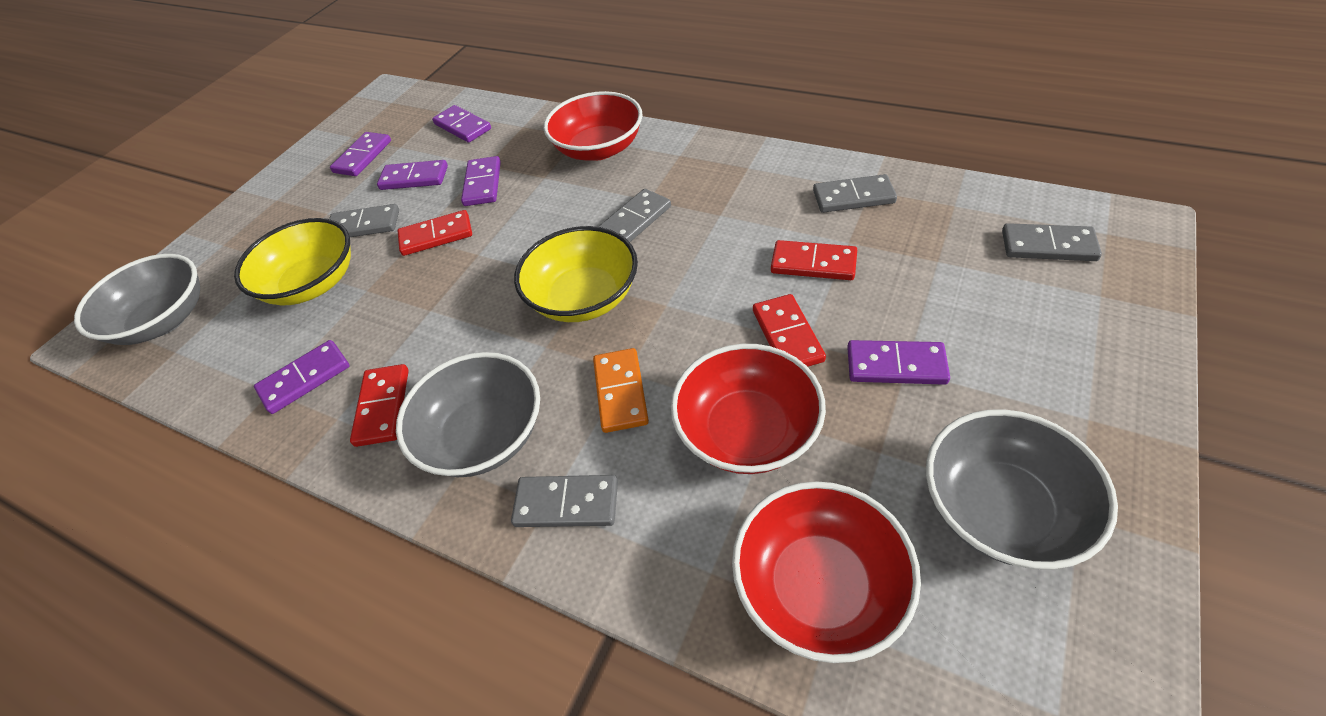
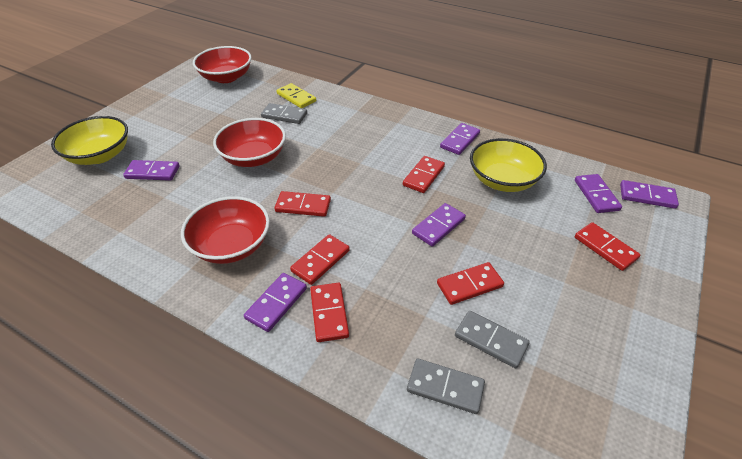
grey bowl: [74,254,200,345] [396,352,540,477] [926,409,1118,570] = 3 -> none = 0
grey domino: [329,204,399,237] [511,475,618,527] [598,189,671,242] [813,174,897,213] [1002,223,1102,261] = 5 -> [261,103,307,124] [407,359,485,414] [455,311,530,369] = 3
orange domino: [593,348,649,433] = 1 -> none = 0
red domino: [350,364,409,447] [397,210,472,256] [753,294,826,367] [771,240,857,280] = 4 -> [275,191,331,217] [290,234,350,285] [310,283,349,342] [403,156,445,193] [437,262,504,305] [575,222,640,271] = 6
yellow domino: none = 0 -> [276,83,316,108] = 1

